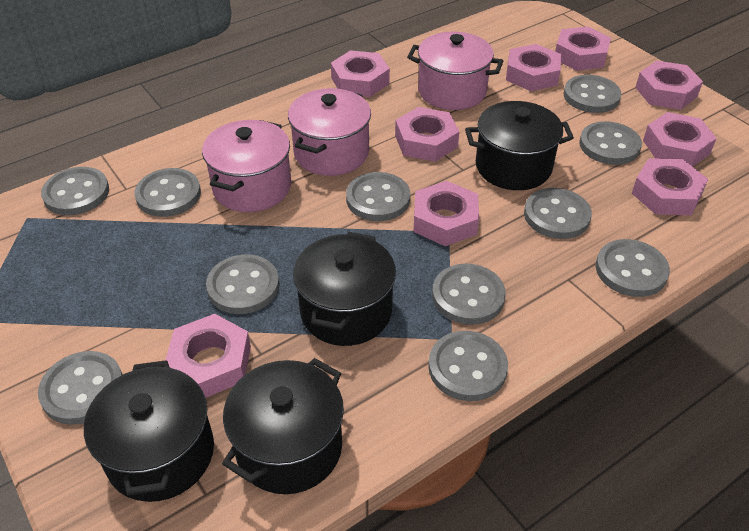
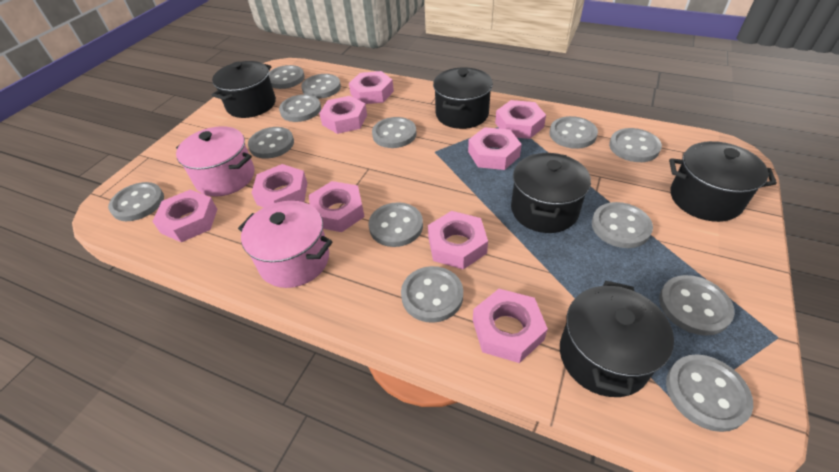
black pot: [84,360,214,502] [222,358,344,494] [293,232,396,346] [465,101,574,190] = 4 -> [212,61,276,118] [433,67,493,129] [511,152,591,233] [560,281,674,397] [669,141,777,222] = 5
grey button: [38,351,123,425] [41,167,109,215] [134,168,201,217] [206,254,279,314] [346,172,410,221] [428,331,508,401] [432,264,506,325] [524,188,592,239] [563,75,621,113] [579,121,642,165] [596,239,670,297] = 11 -> [108,182,164,221] [248,127,294,159] [268,65,305,89] [279,94,321,122] [301,74,341,99] [368,202,423,247] [372,117,416,148] [401,266,463,323] [549,116,598,149] [592,202,653,248] [609,128,662,162] [659,275,735,336] [666,354,753,432] = 13
pink pot: [202,120,291,212] [288,88,371,176] [407,32,503,110] = 3 -> [176,126,254,197] [238,201,333,288] = 2

